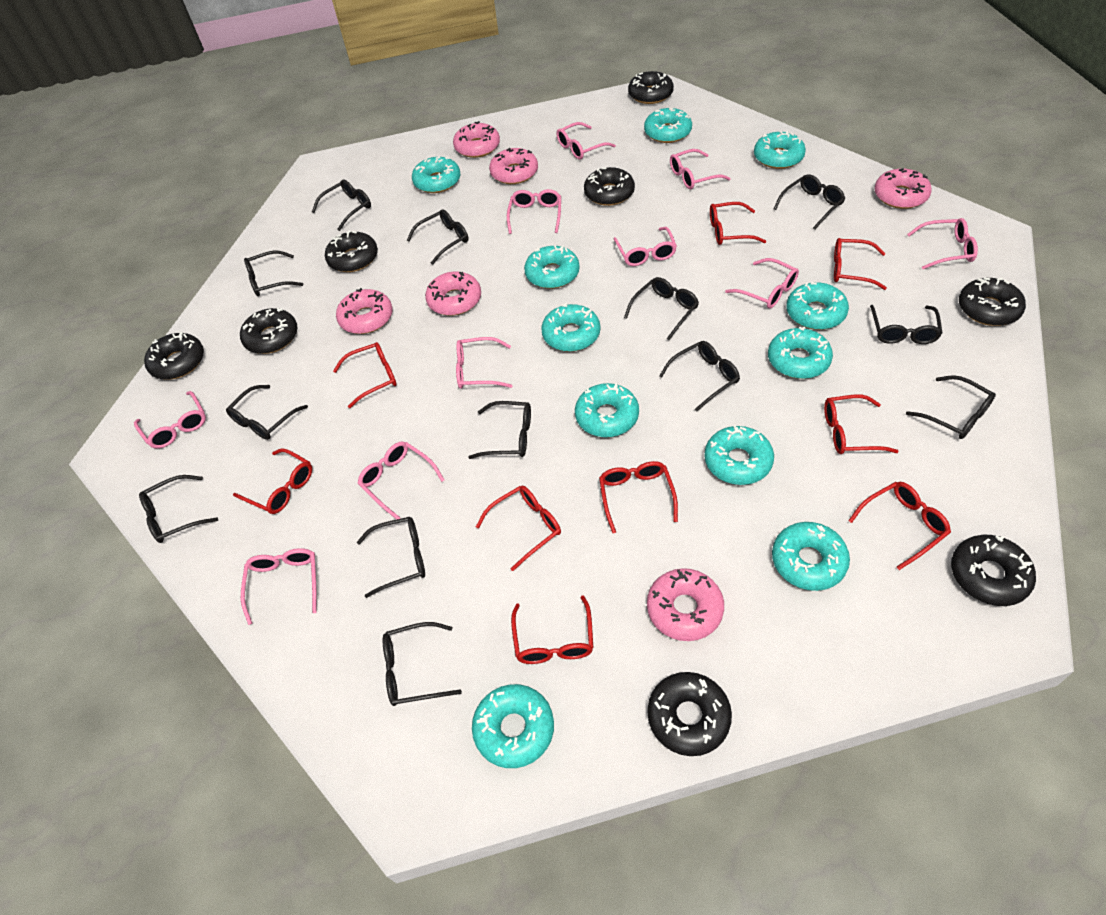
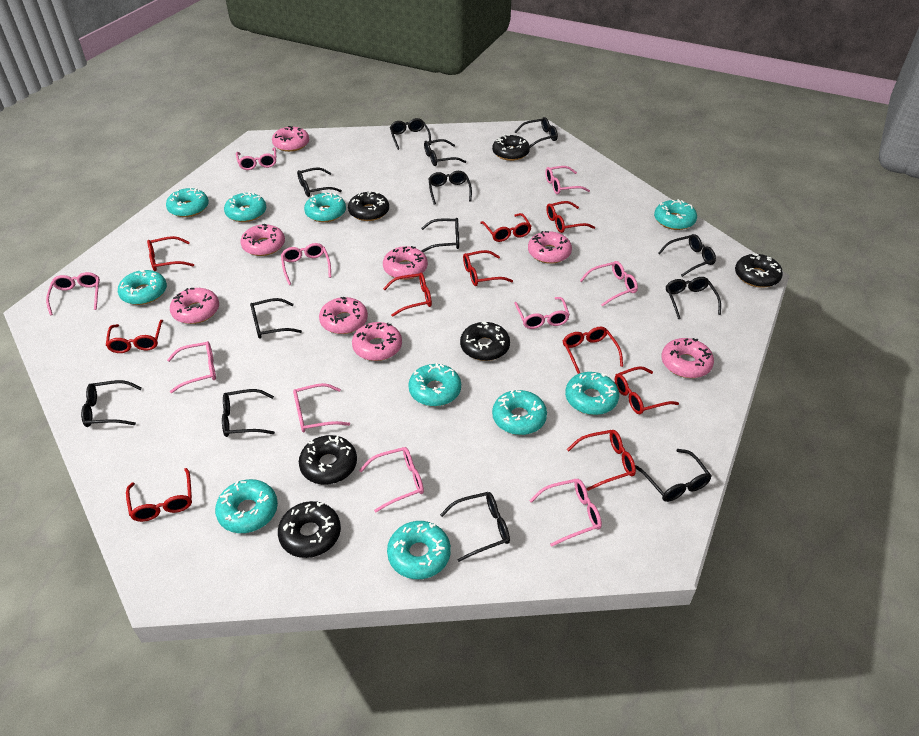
black donut: [144,332,204,380] [240,308,298,354] [325,230,378,272] [584,167,635,206] [628,71,674,104] [647,672,732,756] [951,535,1036,606] [959,278,1026,326] = 8 -> [278,501,341,558] [299,435,357,485] [348,191,389,221] [460,321,510,361] [492,135,530,161] [735,253,783,288] = 6
pink donut: [336,288,392,334] [425,272,481,316] [453,121,500,158] [489,148,538,184] [647,568,724,641] [874,168,932,209] = 6 -> [170,288,219,324] [241,224,285,256] [272,126,309,152] [319,297,368,334] [352,322,402,361] [383,246,428,280] [528,231,572,264] [661,338,714,378] = 8
red glasses: [233,448,312,514] [333,342,397,408] [476,486,561,571] [511,595,593,664] [599,461,678,533] [710,202,766,245] [824,395,899,454] [834,238,887,290] [848,482,951,570] = 9 -> [106,320,163,353] [126,468,192,522] [147,236,194,271] [383,273,432,317] [463,250,513,286] [480,213,532,242] [546,201,595,233] [562,327,623,374] [567,430,636,491] [615,366,679,414] = 10
turquoise donut: [412,156,460,193] [472,684,554,768] [524,246,580,289] [541,303,600,352] [575,383,639,437] [644,108,692,143] [704,425,774,485] [754,131,806,169] [768,327,833,379] [772,522,850,591] [786,282,849,330] = 11 -> [118,269,167,305] [166,188,209,217] [215,479,278,533] [224,192,266,222] [304,192,346,222] [387,521,451,579] [408,363,461,406] [492,390,547,435] [565,372,619,415] [654,199,697,230] = 10

